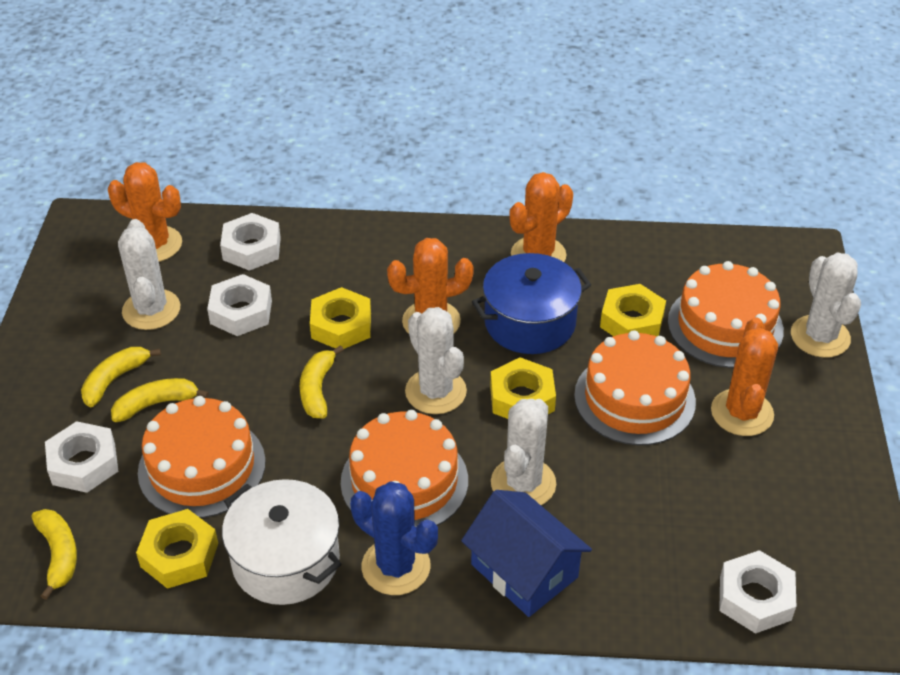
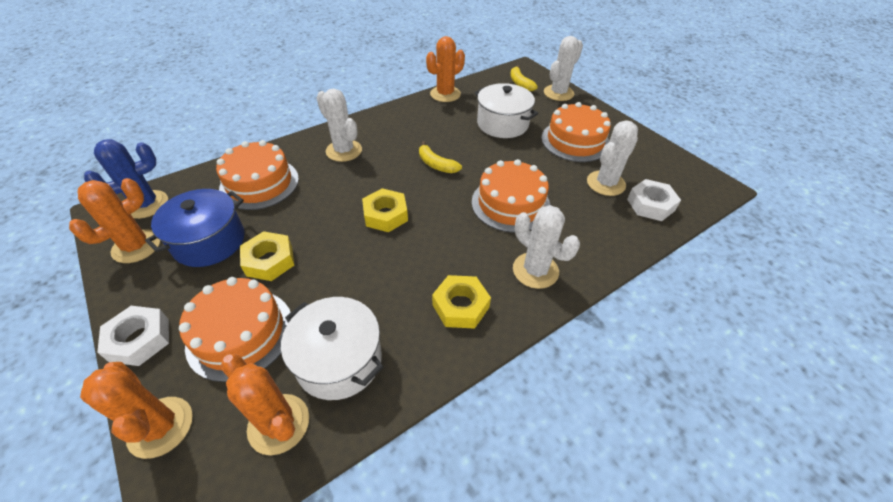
blue house: [461,490,592,617] = 1 -> none = 0
white nut: [45,421,118,493] [207,274,272,336] [220,213,281,271] [719,550,796,634] = 4 -> [97,306,169,366] [627,179,681,221] = 2
white pot: [222,479,341,605] = 1 -> [281,297,383,400] [475,83,538,138] = 2
yellow banana: [32,509,77,600] [81,347,161,407] [111,378,209,422] [300,345,344,418] = 4 -> [419,141,462,173] [510,65,538,91] = 2
yellow nut: [136,509,218,589] [310,287,371,349] [490,357,556,419] [600,284,666,336] = 4 -> [240,231,294,281] [362,188,408,232] [432,275,491,329] = 3

